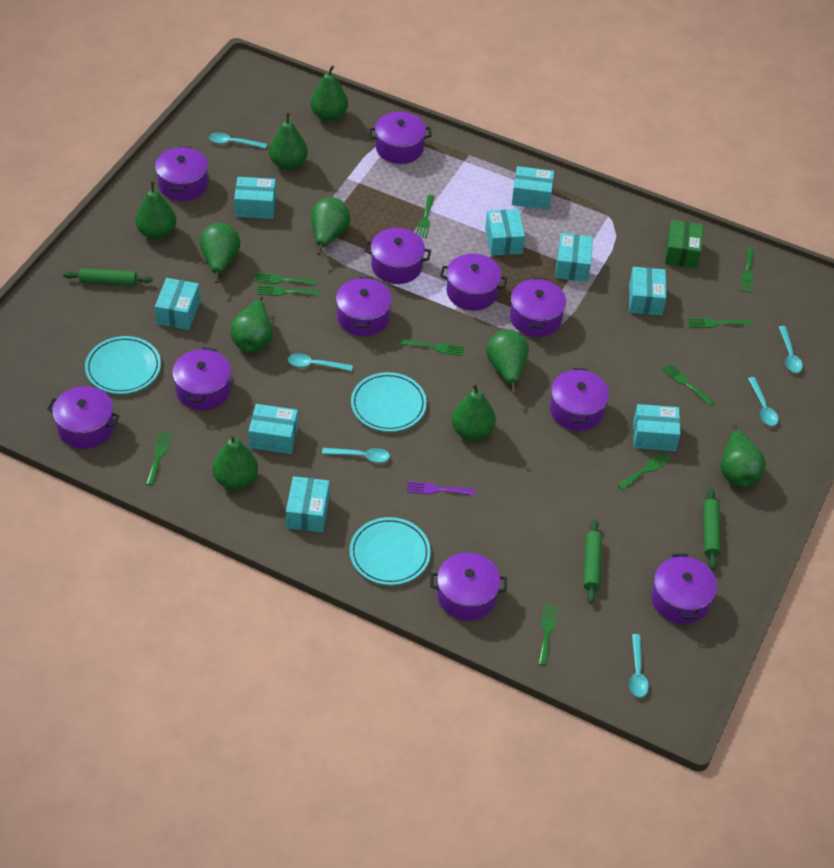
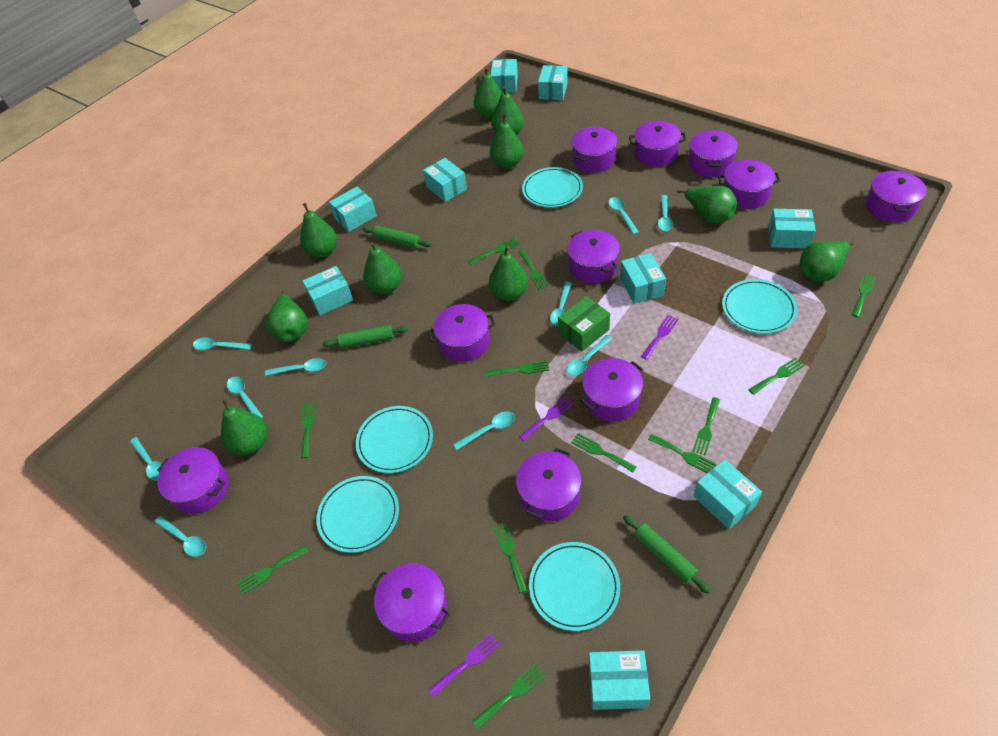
green fork: [146,432,172,486] [254,273,316,285] [257,285,320,296] [401,339,464,356] [416,195,435,238] [538,604,558,666] [617,451,671,490] [662,363,714,406] [688,318,751,328] [740,248,754,293] = 10 -> [237,545,308,595] [301,402,315,458] [468,238,519,265] [472,663,546,729] [486,361,549,377] [493,523,528,593] [518,249,549,290] [571,433,637,473] [648,434,716,473] [692,397,720,456] [748,358,805,395] [852,273,876,318] = 12
purple fork: [407,481,475,495] = 1 -> [429,633,500,697] [519,396,574,441] [641,315,679,360] = 3
turquoise plate: [85,336,161,394] [349,517,431,585] [351,372,427,432] = 3 -> [316,476,399,553] [356,406,433,473] [522,167,583,208] [529,542,620,631] [722,279,797,334] = 5
turquoise spoon: [209,132,267,149] [288,353,353,371] [322,448,390,463] [629,634,649,697] [748,377,778,426] [779,326,803,373] = 6 -> [130,437,162,481] [155,516,206,557] [193,337,252,350] [227,377,263,418] [265,358,326,376] [453,411,515,450] [550,282,572,325] [567,335,612,376] [608,197,639,235] [658,195,673,231] = 10

